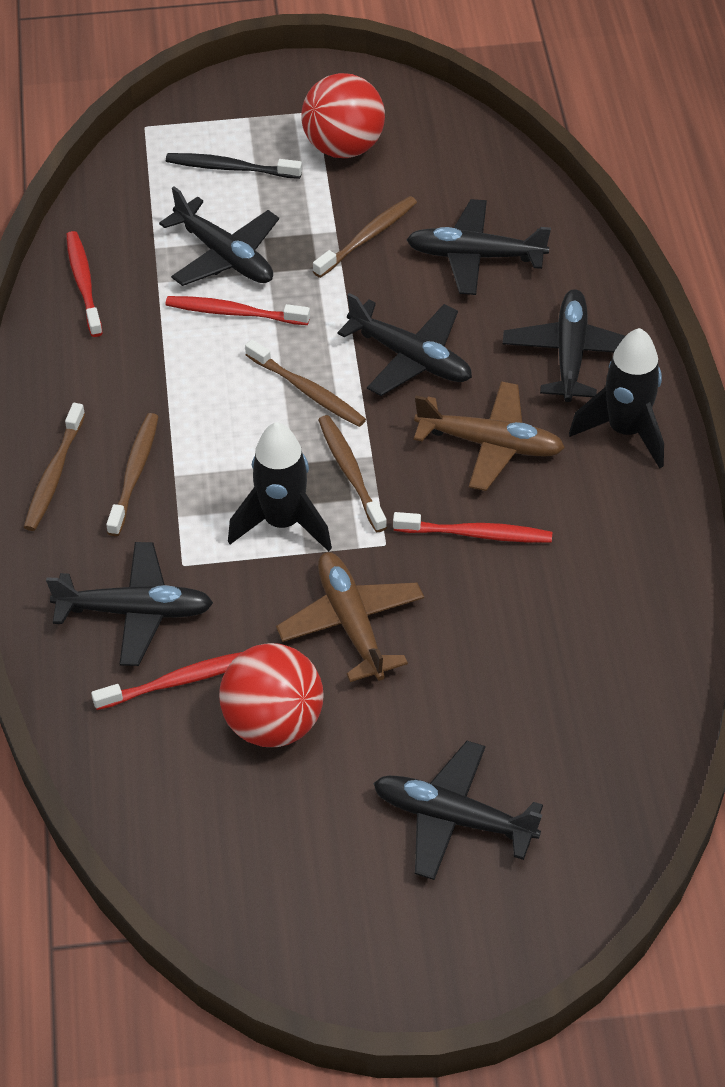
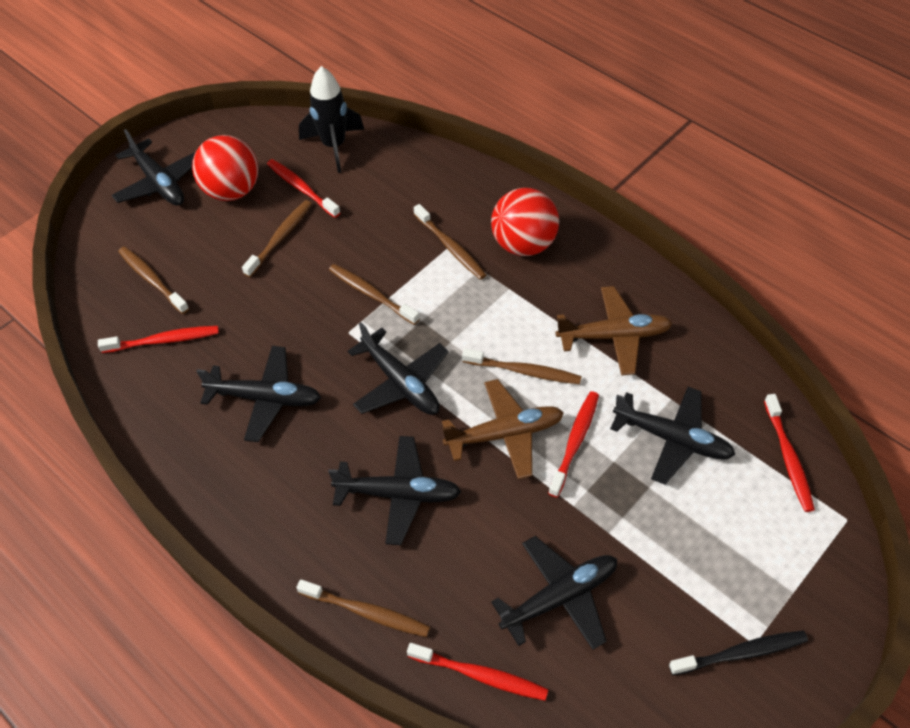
black rocket: [228,422,332,552] [569,328,664,469] = 2 -> [299,66,364,173] = 1
brown toothbrush: [24,403,85,531] [106,413,159,536] [245,340,366,427] [313,196,417,278] [318,415,387,532] = 5 -> [118,246,189,314] [242,200,312,277] [296,579,430,637] [329,264,420,325] [414,204,486,280] [462,349,582,384] = 6
red toothbrush: [66,231,103,337] [91,652,242,710] [165,296,310,325] [393,512,552,543] = 4 -> [98,326,219,353] [267,159,340,218] [407,643,548,701] [548,391,599,497] [764,394,815,512] = 5

